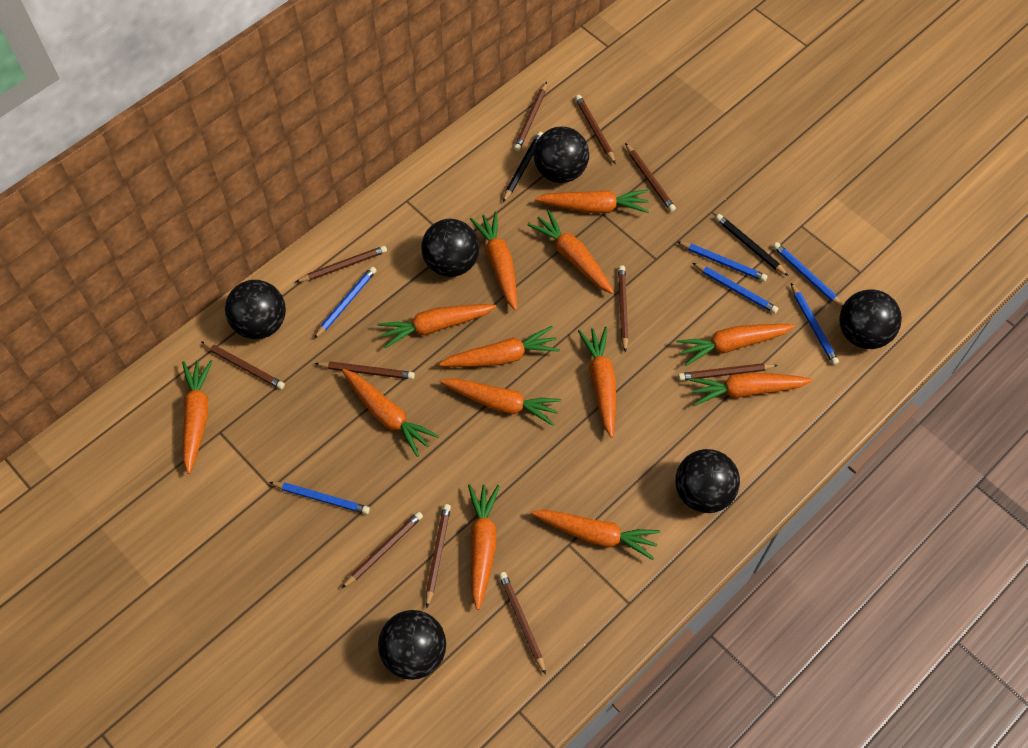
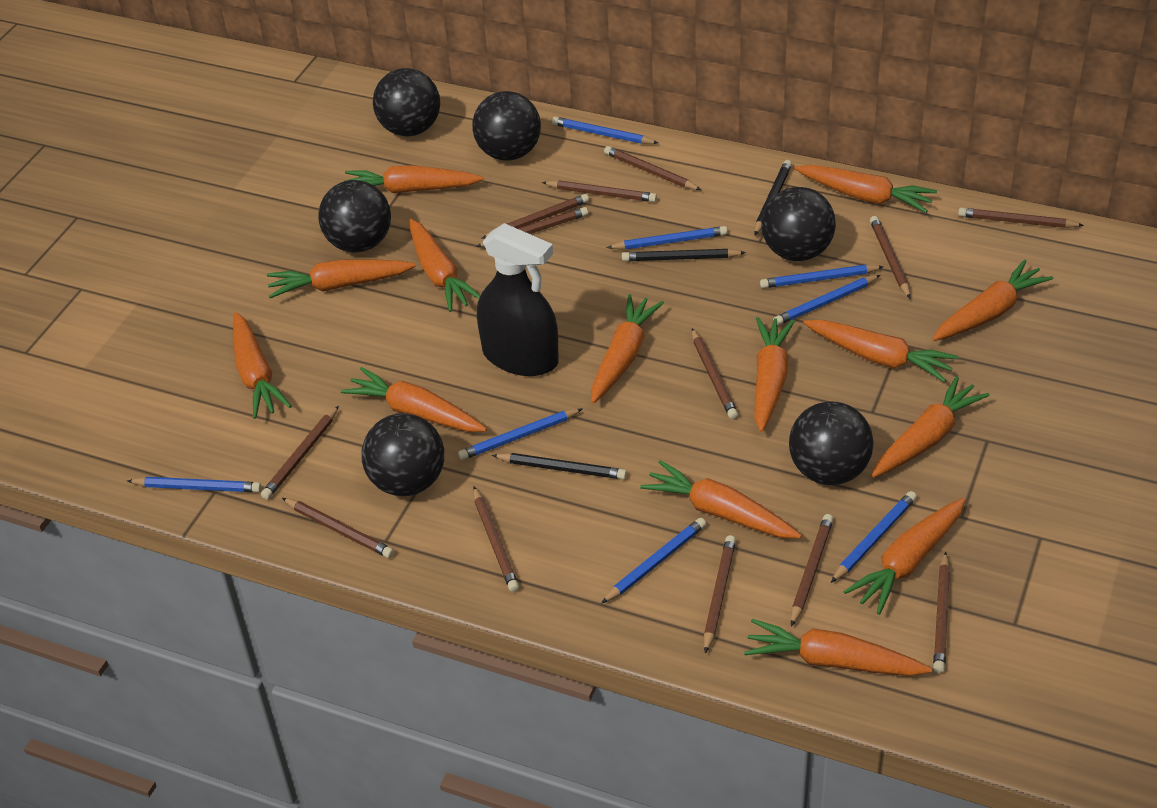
black pencil: [503,132,543,202] [715,214,789,276] = 2 -> [492,453,627,479] [622,249,746,261] [754,160,792,235] = 3
black spray bottle: none = 0 -> [477,223,559,376] = 1
blue pencil: [269,482,370,514] [314,266,377,339] [677,241,767,282] [693,263,778,314] [773,242,843,307] [791,283,839,365] = 6 -> [127,477,262,492] [458,409,582,460] [552,117,658,144] [601,518,706,604] [607,226,728,250] [760,265,884,288] [773,275,880,326] [831,491,917,583] = 8
brown pencil: [201,341,285,390] [296,246,387,282] [314,361,415,379] [341,511,423,589] [426,504,451,608] [499,572,546,675] [514,82,547,151] [575,95,616,164] [618,265,628,353] [625,143,676,212] [678,363,778,381] = 11 -> [261,406,339,499] [282,498,394,558] [473,487,519,592] [476,207,588,247] [481,194,589,239] [542,180,657,202] [604,146,701,190] [692,328,738,419] [704,535,736,654] [791,514,834,627] [870,216,911,299] [933,551,950,673] [958,208,1084,228] = 13
orange carrot: [182,360,212,474] [342,369,439,457] [377,304,496,349] [439,326,560,367] [440,378,561,426] [468,484,500,610] [470,211,517,311] [528,209,614,294] [531,510,660,560] [535,190,649,213] [578,326,616,438] [676,324,795,366] [689,372,813,406] = 13 -> [233,312,292,419] [267,259,416,298] [341,367,487,432] [345,166,484,193] [409,219,480,312] [591,294,664,403] [640,460,802,538] [744,619,932,676] [754,317,795,432] [795,165,937,213] [803,320,958,383] [843,498,965,615] [872,376,990,477] [932,260,1053,341] = 14

